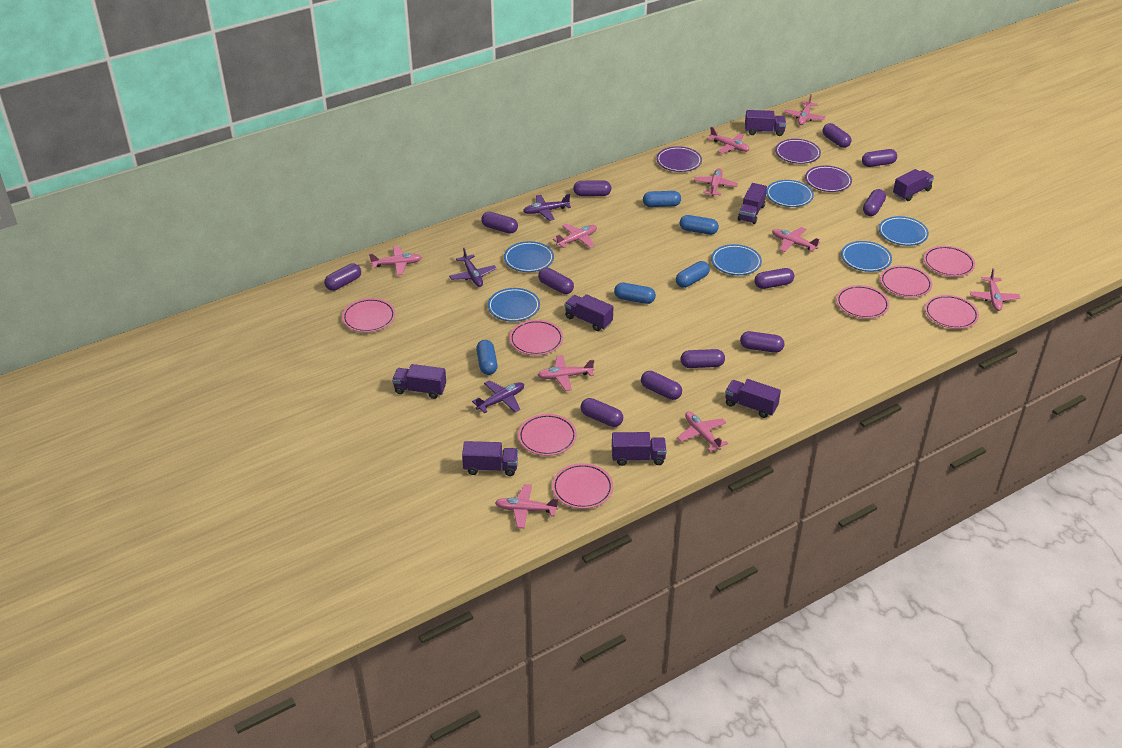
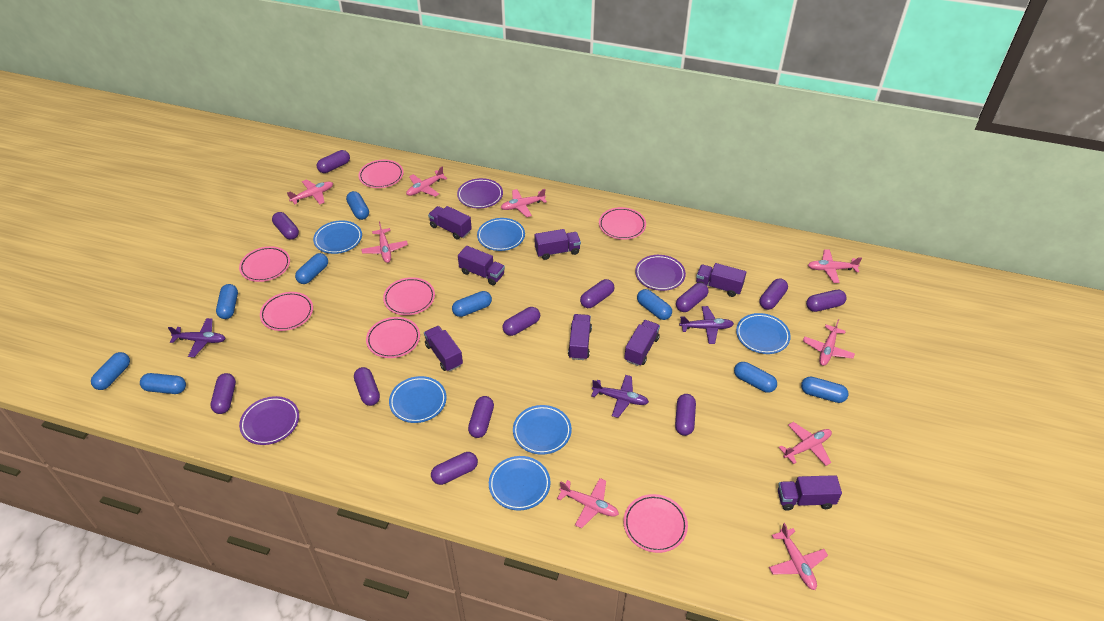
blue capsule: [476,340,498,375] [614,283,656,304] [643,191,681,207] [676,261,710,288] [680,215,719,235] = 5 -> [91,352,130,390] [140,373,186,394] [216,284,238,319] [295,253,328,284] [346,191,369,220] [452,291,492,317] [637,289,672,320] [734,362,777,393] [801,377,849,403] = 9
pink plane: [369,246,422,275] [495,484,558,528] [538,355,594,391] [553,224,597,248] [677,412,728,451] [694,168,738,196] [707,127,750,154] [772,227,820,252] [785,94,826,125] [970,268,1020,311] = 10 -> [287,179,333,205] [361,222,408,263] [406,166,447,197] [501,189,547,217] [557,478,619,528] [769,523,828,590] [779,422,832,466] [803,319,855,366] [808,250,862,283] = 9
pink plate: [342,298,395,332] [509,320,563,355] [518,414,577,456] [552,463,613,509] [836,285,889,319] [880,265,932,298] [924,246,975,277] [925,295,979,329] = 8 -> [239,246,290,282] [260,292,313,331] [358,160,404,188] [366,317,420,358] [383,277,435,315] [599,207,646,240] [624,494,688,553] = 7

